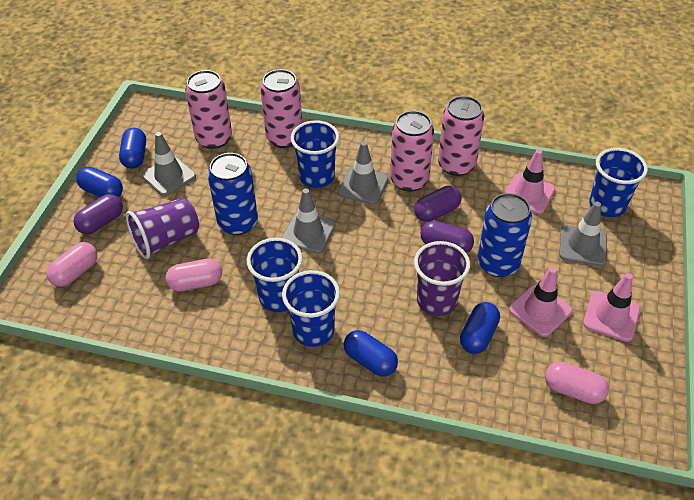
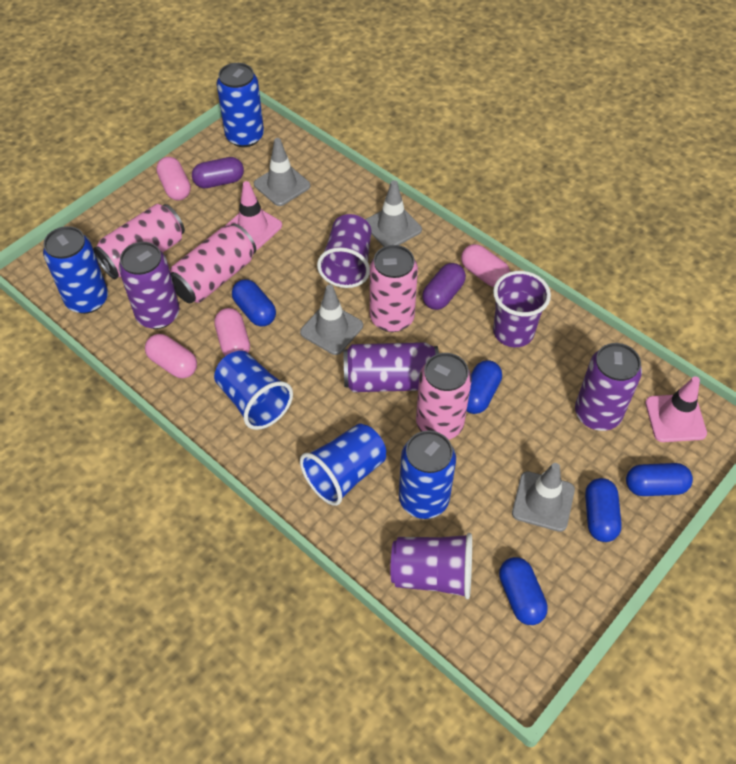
blue can: [208,153,258,235] [477,193,532,277] = 2 -> [43,226,108,314] [217,63,264,147] [399,430,456,519] = 3
blue capsule: [76,167,123,197] [119,128,146,169] [343,330,398,377] [460,302,500,354] = 4 -> [232,279,276,327] [467,360,502,414] [499,557,548,625] [585,478,622,542] [626,463,693,496] = 5
blue cup: [247,238,303,312] [282,270,340,347] [291,120,339,188] [589,148,648,217] = 4 -> [214,351,293,430] [300,424,386,506] = 2
pink capsule: [46,242,97,287] [165,258,222,292] [545,362,609,404] = 3 -> [145,334,197,378] [156,157,191,200] [214,308,250,356] [461,244,510,287] = 4
pink traffic cone: [505,149,555,214] [509,267,572,337] [583,273,640,342] = 3 -> [225,181,282,250] [645,376,707,442] = 2
purple can: none = 0 -> [119,242,179,329] [343,342,439,392] [575,343,642,431] = 3
purple capsule: [74,194,123,234] [414,186,461,222] [420,221,474,253] = 3 -> [192,157,244,188] [422,263,466,310] = 2
purple cup: [126,198,199,259] [414,241,470,316] = 2 -> [317,214,371,288] [390,533,472,599] [493,271,551,347] = 3

